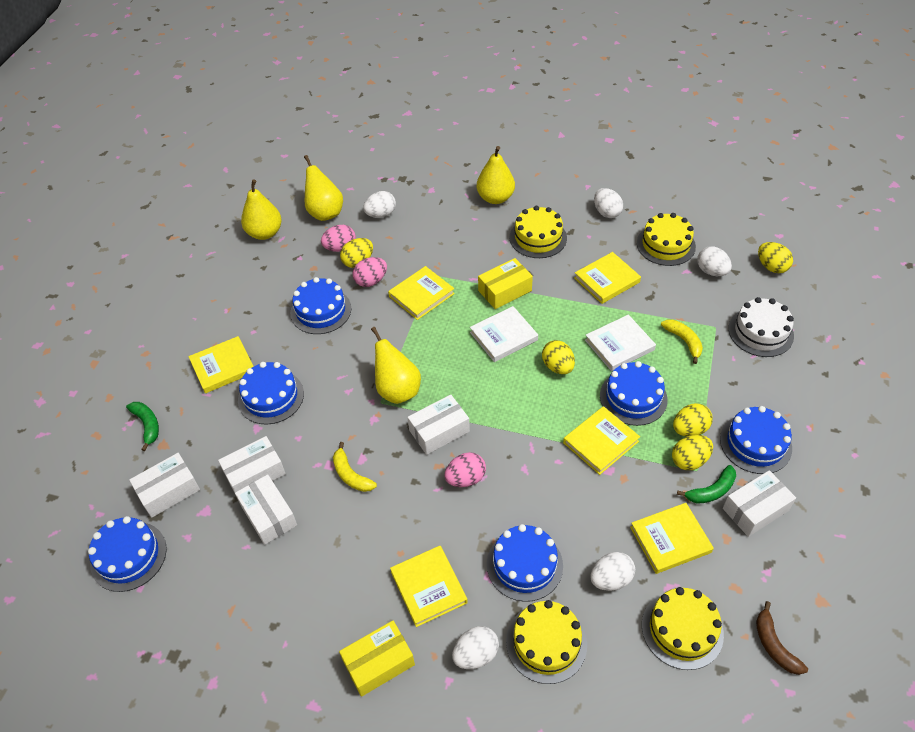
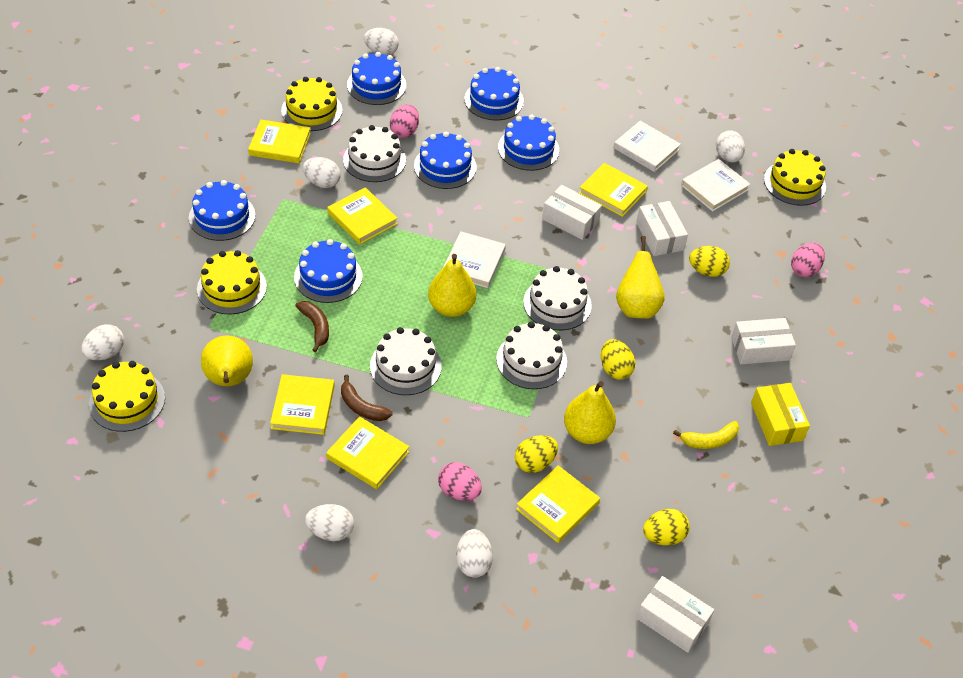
brown banana: [756,601,808,675] = 1 -> [295,301,329,352] [341,375,392,421] = 2
green banana: [126,402,159,451] [677,465,736,503] = 2 -> none = 0
white book: [470,306,538,362] [585,315,656,371] = 2 -> [444,231,506,288] [614,121,681,172] [681,159,751,212] = 3
white box: [129,453,200,518] [218,436,286,493] [235,474,297,545] [407,395,470,455] [723,470,796,537] = 5 -> [542,185,602,240] [636,201,688,256] [637,576,714,653] [731,318,796,364] = 4
white cake: [729,297,794,357] = 1 -> [343,125,406,182] [370,327,442,395] [496,322,567,389] [523,266,592,330] = 4
white egg: [363,191,396,218] [452,626,499,669] [590,552,635,591] [594,188,623,218] [697,246,732,276] = 5 -> [81,324,124,360] [303,157,341,188] [305,504,354,541] [364,28,399,55] [456,529,493,578] [716,130,745,163] = 6
yellow banana: [333,442,377,492] [661,319,703,364] = 2 -> [673,421,739,449] = 1
yellow box: [339,620,415,697] [478,258,533,309] = 2 -> [751,383,810,446] = 1
yellow egg: [340,238,373,268] [542,340,575,374] [672,435,713,470] [673,403,713,437] [758,242,793,273] = 5 -> [515,435,558,473] [601,339,635,380] [643,509,690,545] [689,246,730,277] = 4

